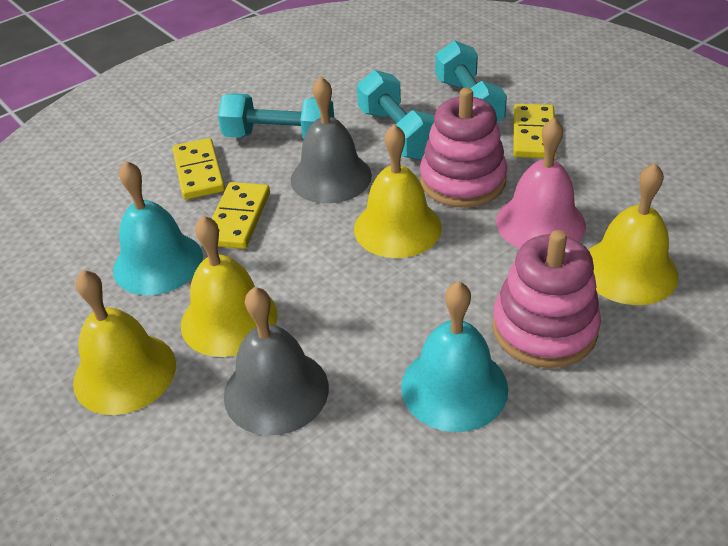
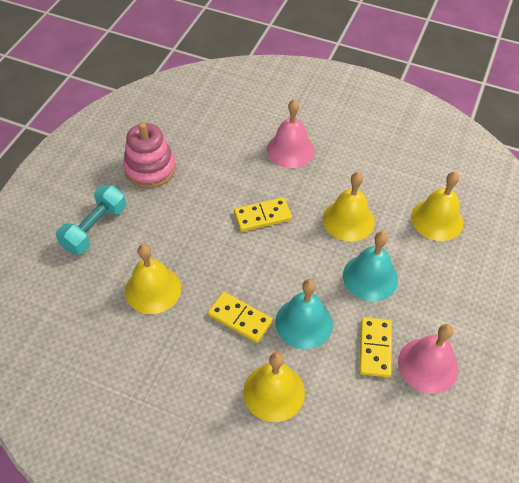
grey bell: [224,287,329,436] [291,77,372,204] = 2 -> none = 0
pink bell: [496,118,586,248] = 1 -> [267,99,315,168] [398,324,458,394] = 2
pink stacking toy: [420,88,507,208] [492,230,601,368] = 2 -> [123,122,176,188] = 1
turquoise dumbbell: [218,93,334,139] [357,70,434,160] [435,40,507,123] = 3 -> [56,185,126,255] = 1

